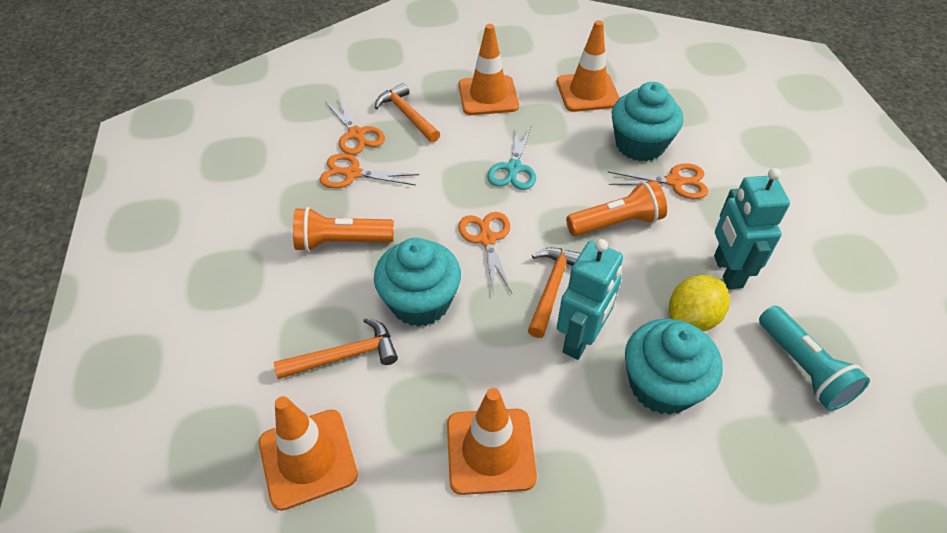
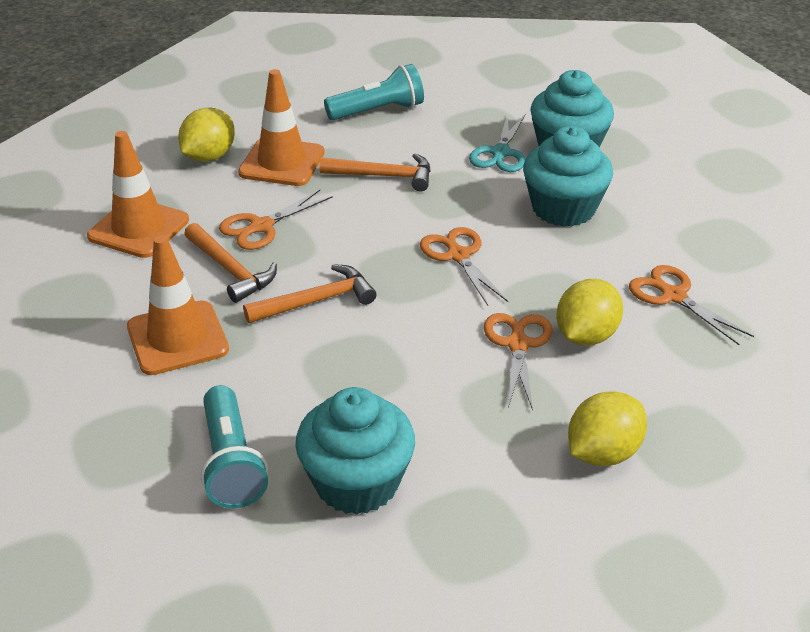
orange flashlight: [293,207,394,252] [566,180,667,236] = 2 -> none = 0
orange traffic cone: [259,396,358,511] [447,388,537,495] [459,24,519,115] [557,20,620,112] = 4 -> [87,131,189,258] [127,235,229,375] [238,69,325,186] = 3
turquoise flashlight: [759,306,870,411] = 1 -> [201,385,268,508] [324,64,424,120] = 2
turquoise robot: [557,239,623,360] [714,168,790,289] = 2 -> none = 0
yellow lemon: [669,275,730,331] = 1 -> [178,107,235,162] [556,279,623,346] [568,391,647,466] = 3

